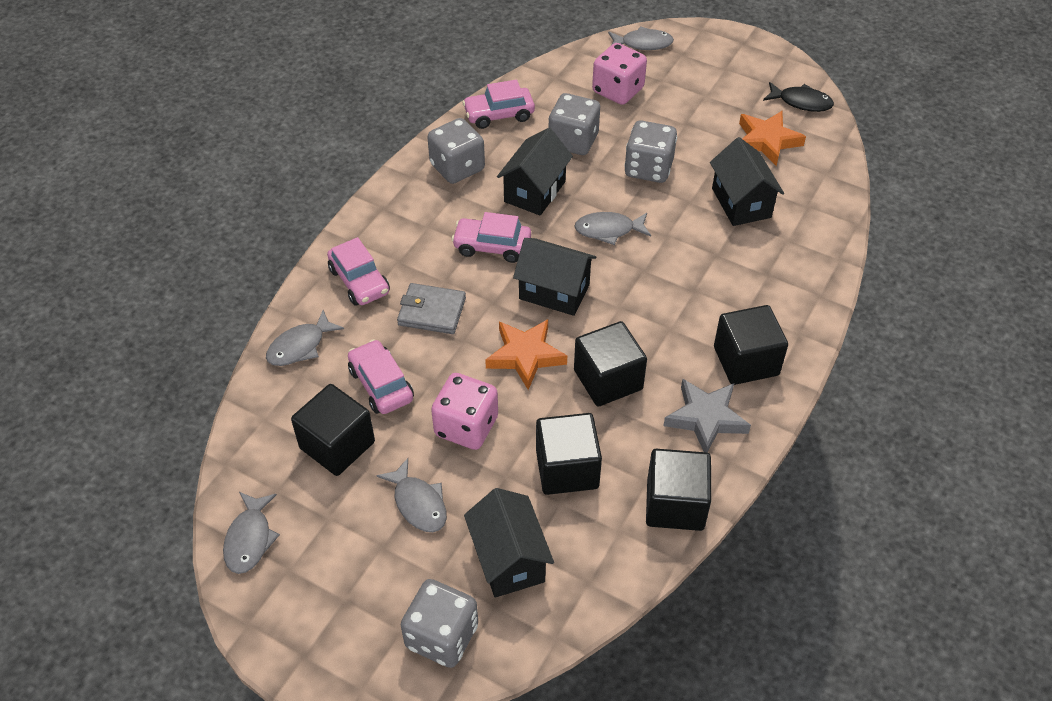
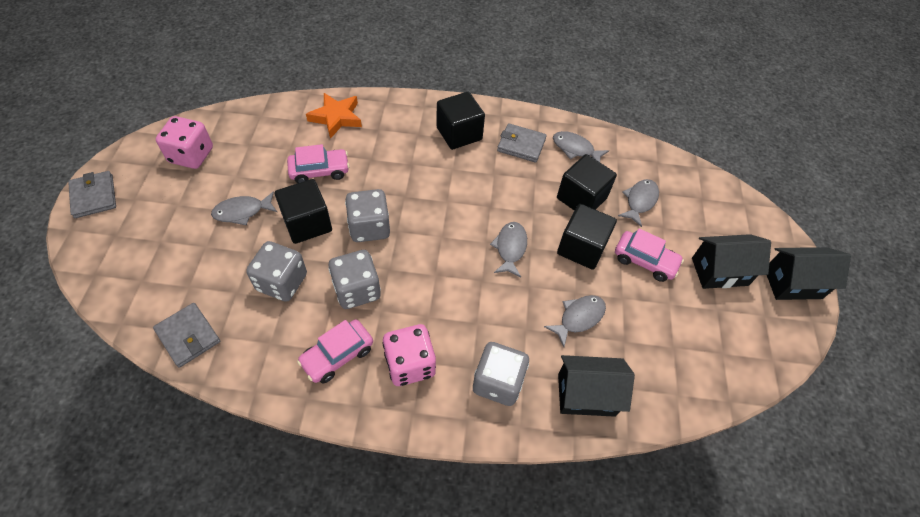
black cube: [291,384,375,476] [536,413,602,495] [574,321,647,406] [646,449,711,531] [714,305,788,385] = 5 -> [275,179,332,244] [436,92,485,150] [557,154,617,211] [557,204,617,270] = 4
black fish: [763,82,834,112] = 1 -> none = 0
black house: [464,488,554,598] [497,128,573,216] [513,238,596,316] [710,137,784,226] = 4 -> [558,355,635,417] [692,234,771,289] [767,247,851,300] = 3
grey star: [663,379,751,452] = 1 -> none = 0
grey wallet: [397,283,466,334] = 1 -> [68,171,116,218] [153,303,220,368] [497,123,547,163] = 3
orange star: [485,319,567,390] [739,111,806,166] = 2 -> [306,93,362,139] = 1
pink car: [327,237,390,306] [348,339,414,414] [451,212,531,263] [462,80,535,129] = 4 -> [287,144,350,183] [297,320,373,383] [615,228,684,282] = 3

